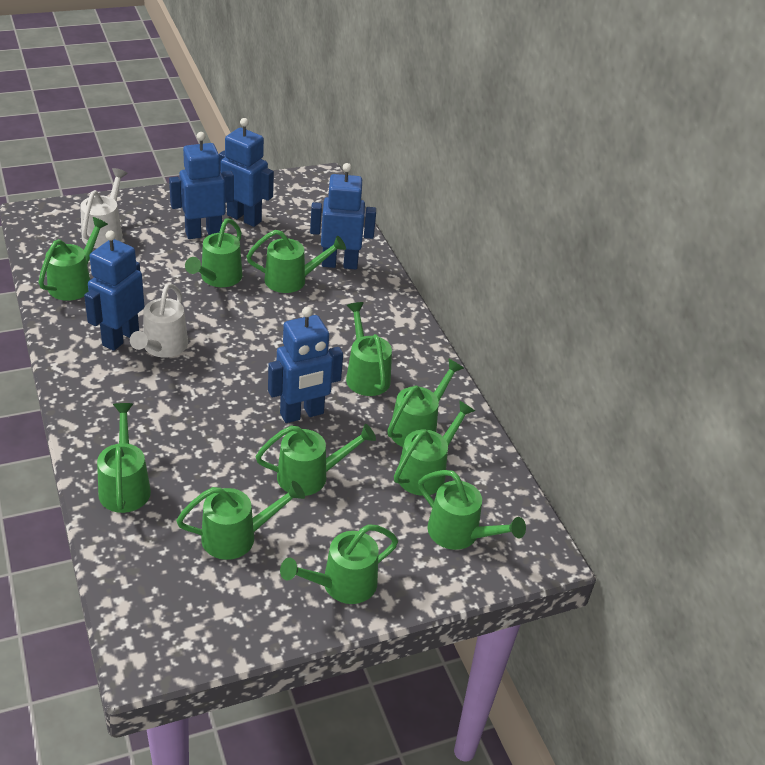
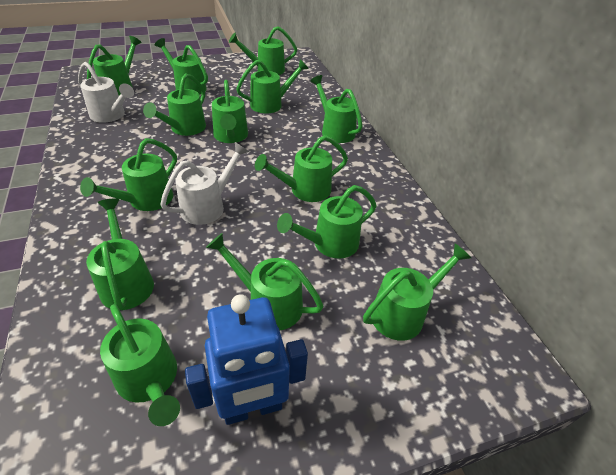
blue robot: [84,230,144,351] [169,132,234,239] [219,118,274,227] [268,307,343,423] [310,163,376,269] = 5 -> [185,294,308,425] = 1
green watering can: [38,217,108,301] [97,403,151,513] [176,481,305,560] [185,219,243,287] [246,230,346,293] [256,424,376,496] [280,524,398,604] [346,302,392,396] [387,359,464,447] [394,400,475,496] [418,470,526,550] = 11 -> [80,138,177,211] [86,199,154,310] [87,36,142,96] [100,304,180,426] [143,73,206,136] [155,38,208,95] [206,233,324,330] [212,80,248,143] [229,26,297,75] [236,59,309,113] [255,135,348,202] [277,185,377,259] [310,75,363,143] [363,244,471,341] = 14

